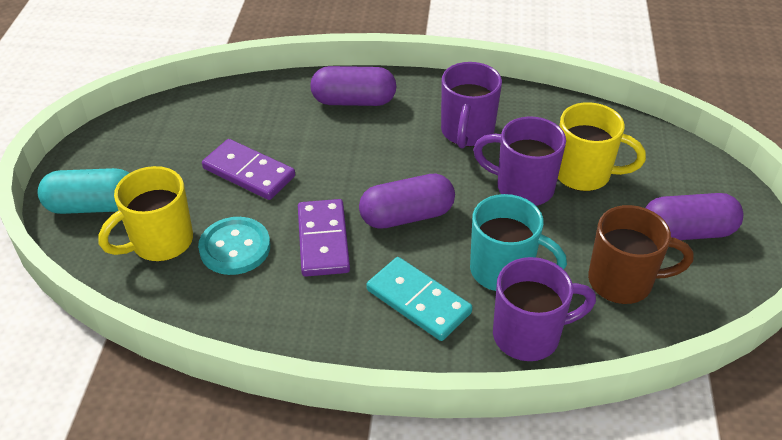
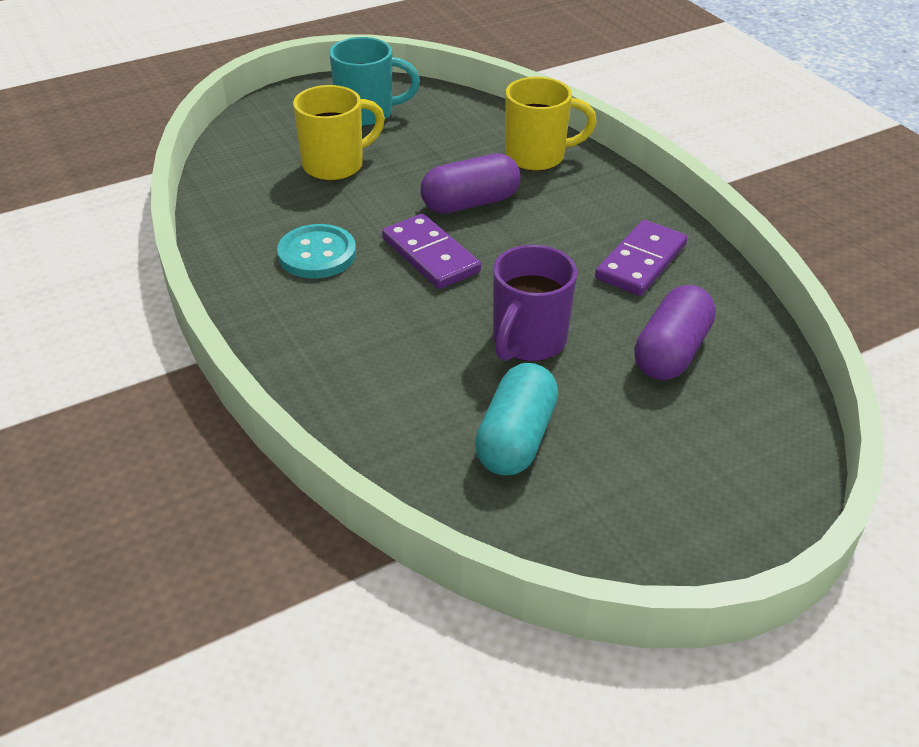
brown mug: [588,205,694,304] = 1 -> none = 0
purple capsule: [310,66,397,106] [359,174,455,229] [645,193,743,240] = 3 -> [420,153,520,213] [634,285,716,380] = 2
purple mug: [441,62,502,149] [473,117,566,206] [493,257,596,361] = 3 -> [493,245,577,361] = 1
turquoise domino: [367,257,473,341] = 1 -> none = 0

